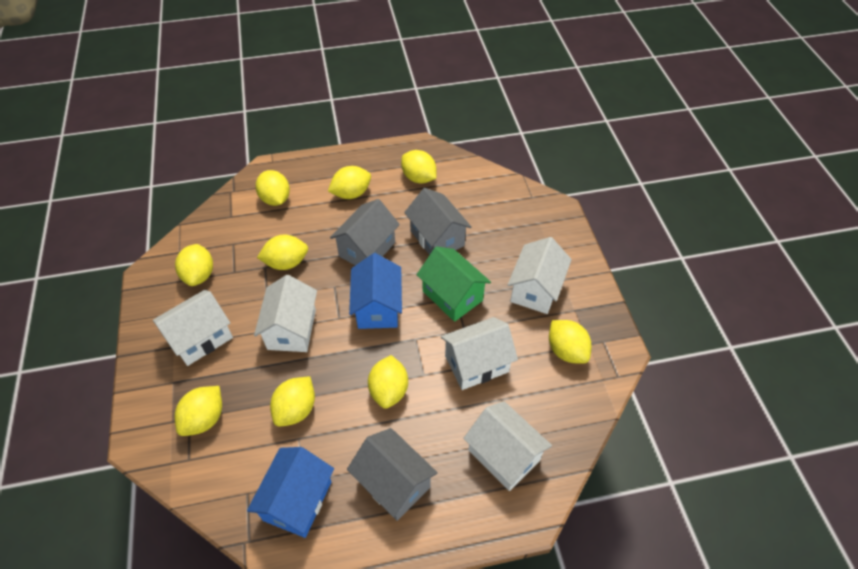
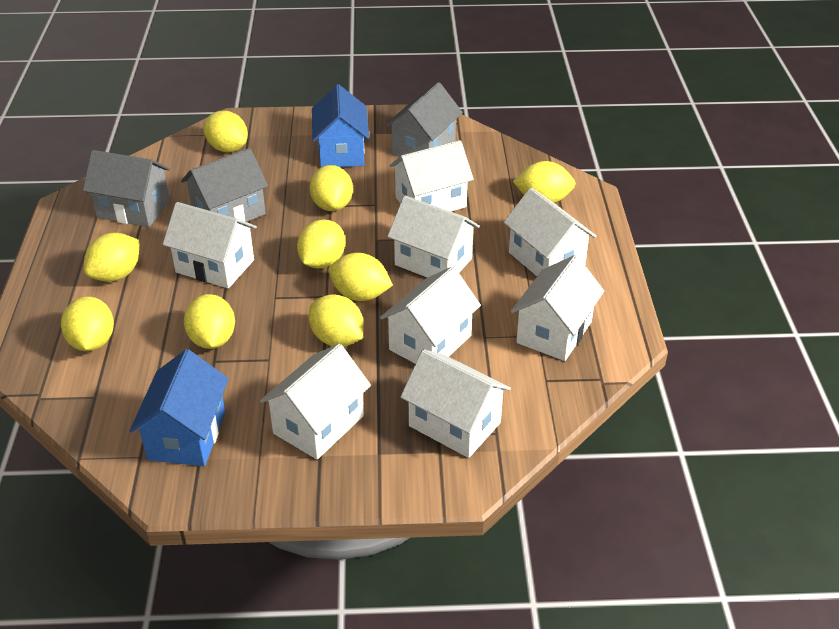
green house: [417,246,491,322] = 1 -> none = 0
white house: [153,290,233,366] [254,275,317,352] [441,317,518,390] [463,401,552,491] [508,237,572,314] = 5 -> [163,202,257,288] [260,344,371,460] [380,266,481,364] [387,195,480,278] [390,140,474,211] [400,349,511,458] [504,188,597,276] [511,255,604,361] = 8

